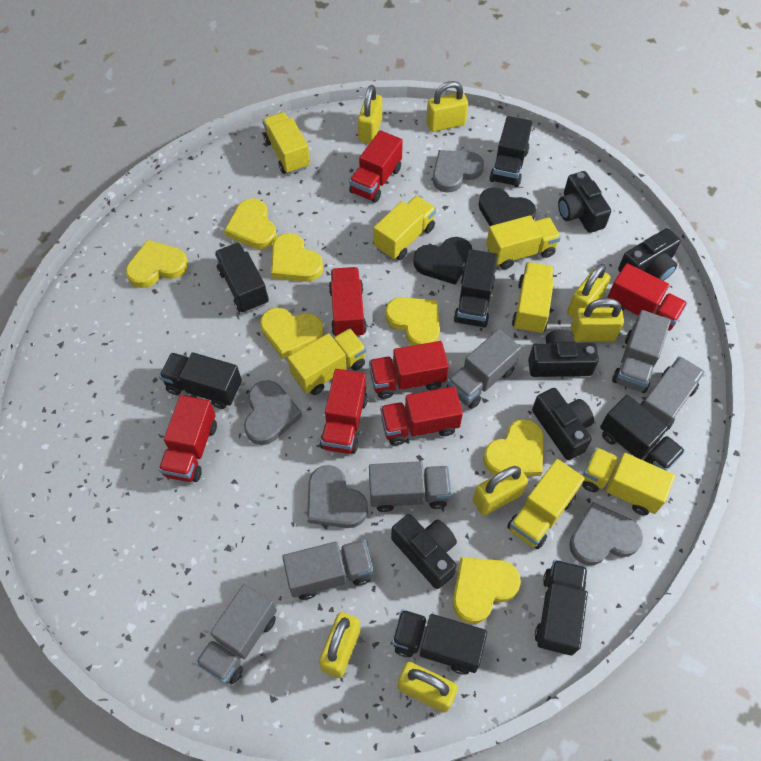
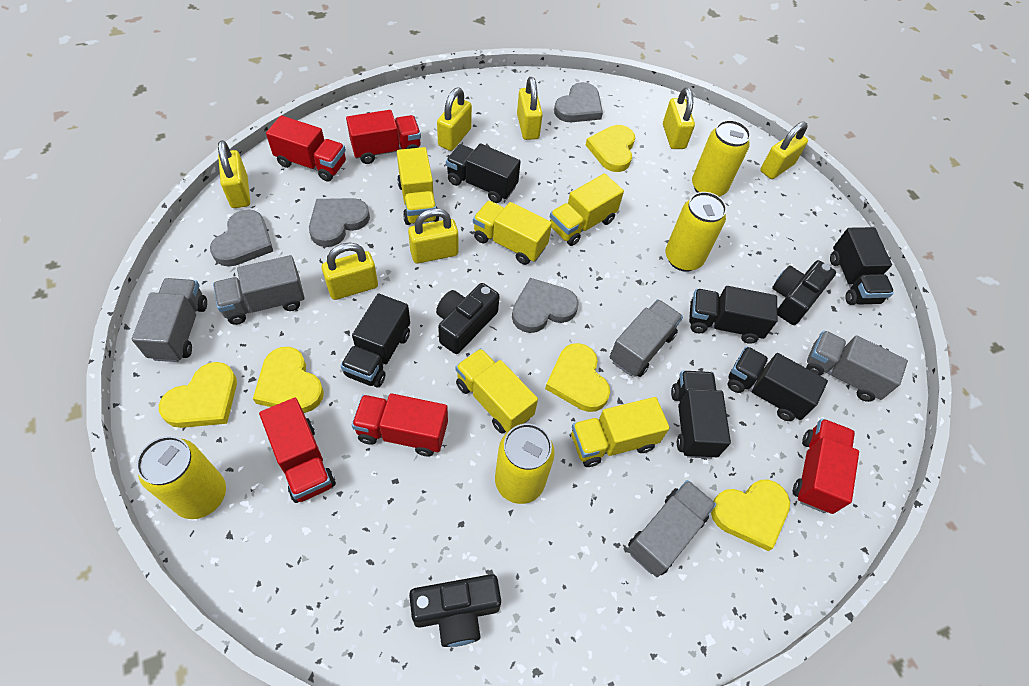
black camera: [391,514,457,589] [528,329,599,377] [532,388,594,460] [558,171,611,233] [618,228,681,281] = 5 -> [409,574,501,647] [436,283,500,354] [772,260,836,325] = 3
black heart: [413,237,473,285] [478,188,536,226] = 2 -> none = 0
black truck: [159,352,242,409] [215,242,269,313] [392,609,487,675] [454,249,498,328] [489,116,533,187] [535,560,588,656] [600,395,685,471] = 7 -> [341,294,410,388] [446,144,521,203] [671,371,731,459] [689,286,778,344] [728,346,828,421] [830,227,894,305] = 6
grey truck: [195,584,277,684] [282,539,373,600] [369,461,452,512] [447,329,521,409] [612,310,671,393] [640,356,705,431] = 6 -> [132,278,207,362] [213,255,305,325] [610,299,683,377] [627,480,716,577] [806,330,908,402] = 5
red truck: [159,395,217,482] [320,369,368,454] [329,267,367,337] [349,130,403,203] [369,341,449,399] [380,386,463,446] [607,263,687,331] = 7 -> [259,398,336,503] [266,115,346,182] [346,110,421,164] [352,393,448,457] [793,419,859,514] = 5
yellow can: none = 0 -> [136,436,226,519] [495,423,555,504] [665,192,727,272] [692,120,751,197] = 4
yellow heart: [126,240,188,288] [224,198,277,249] [260,308,323,359] [271,233,323,282] [385,297,440,346] [453,557,521,624] [483,419,544,476] = 7 -> [159,362,237,428] [253,347,324,413] [545,343,610,412] [586,125,635,172] [711,480,790,551] = 5
yellow truck: [262,112,310,174] [288,329,366,395] [373,196,436,260] [486,215,561,269] [507,459,585,549] [512,262,554,334] [582,447,675,515] = 7 -> [397,147,439,225] [456,348,538,434] [473,201,552,265] [550,174,624,246] [571,397,670,467] = 5

